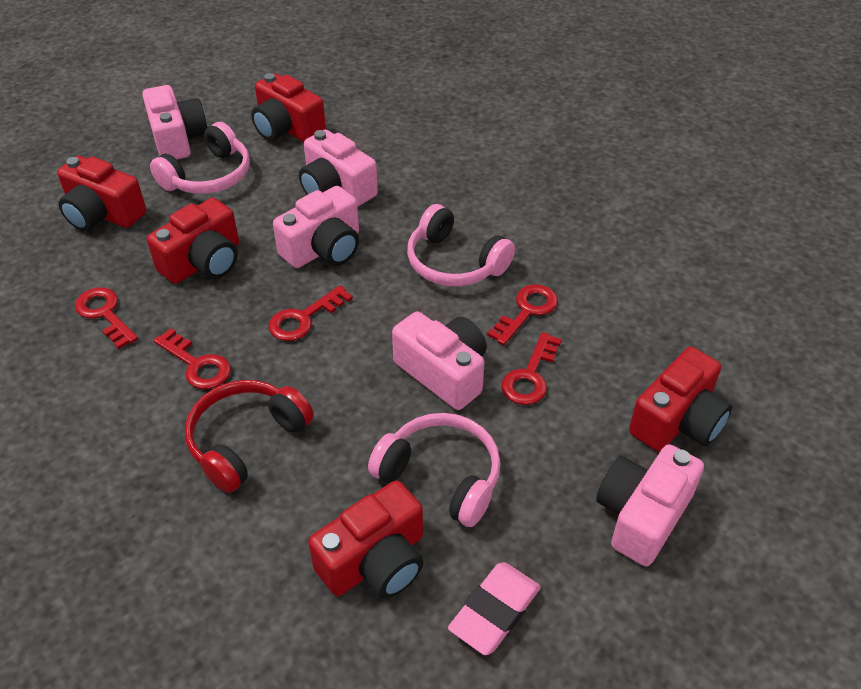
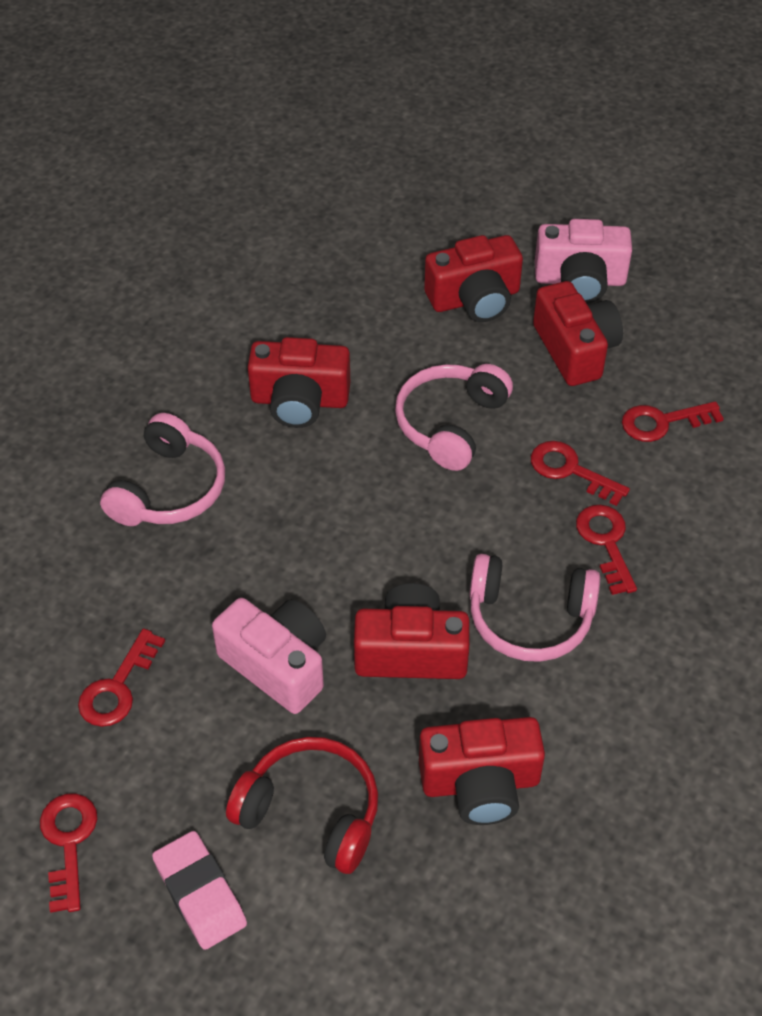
pink camera: [142,85,208,159] [273,186,359,268] [299,130,378,207] [392,311,487,410] [596,444,704,566] = 5 -> [212,598,326,714] [535,219,632,304] = 2

